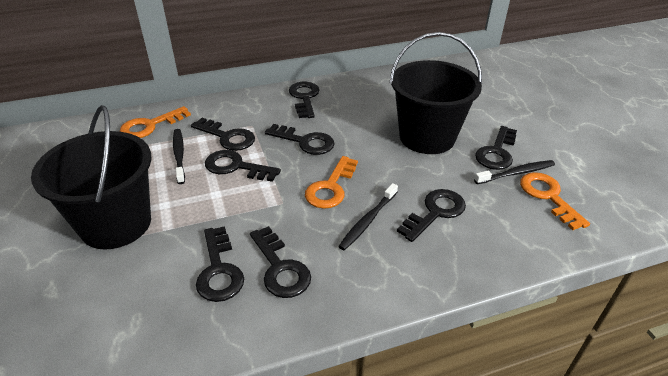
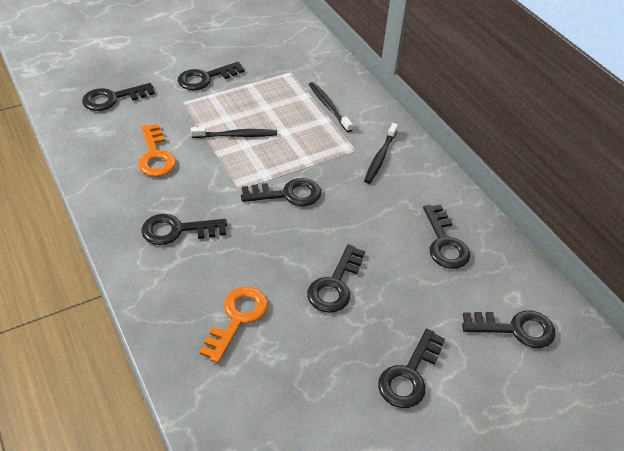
black bucket: [31,105,152,249] [390,32,482,154] = 2 -> none = 0
orange key: [120,106,191,138] [305,156,358,209] [520,172,590,230] = 3 -> [138,124,176,177] [200,287,268,363] = 2

